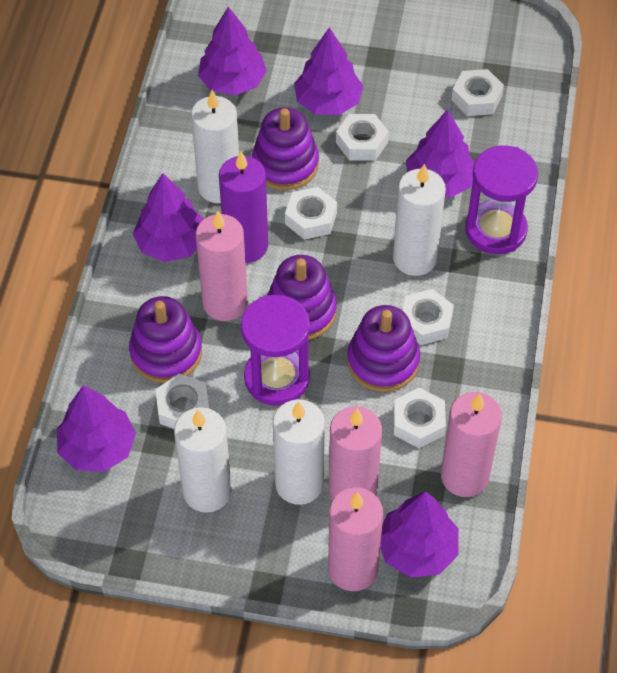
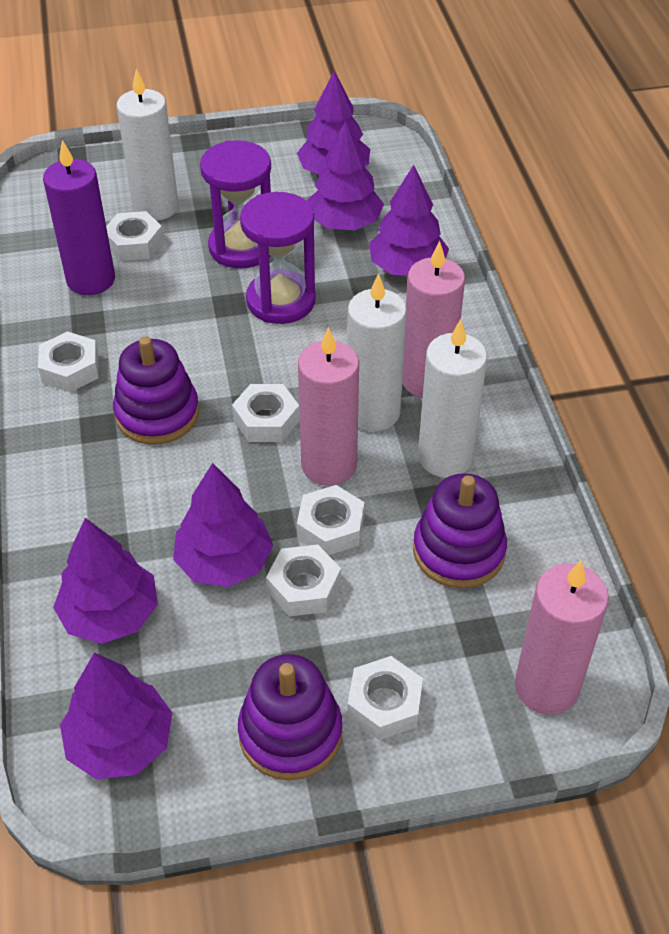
pink candle: [196,211,248,321] [328,487,383,591] [329,406,382,501] [441,392,502,497] = 4 -> [298,327,359,486] [402,241,465,398] [515,560,609,715] = 3
purple stacking toy: [129,296,202,383] [252,107,319,190] [267,255,337,340] [347,305,420,392] = 4 -> [113,337,199,445] [238,654,342,781] [413,473,507,588] = 3
white candle: [174,407,232,513] [191,90,239,203] [273,399,325,505] [393,164,446,276] = 4 -> [116,69,179,221] [347,273,407,432] [418,319,487,478] = 3

